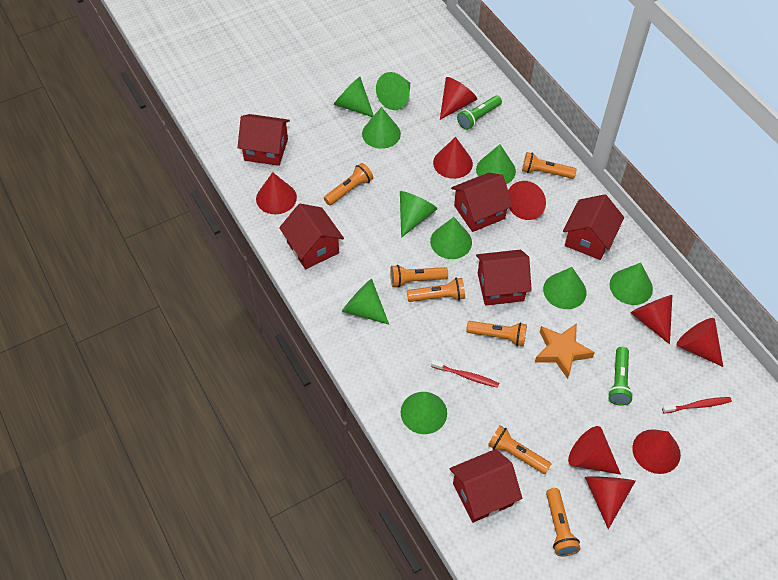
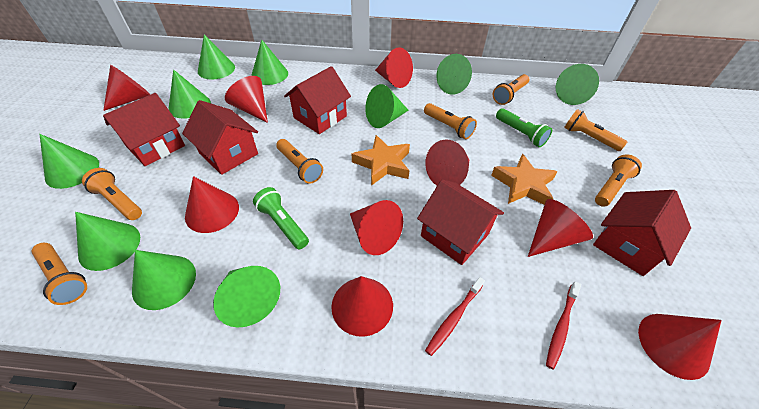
orange star: [535,323,595,379] = 1 -> [352,135,410,186] [491,154,558,205] = 2
red house: [237,114,290,166] [279,204,344,269] [449,449,522,523] [451,173,513,232] [476,250,532,306] [563,194,624,260] = 6 -> [103,93,185,166] [182,100,258,175] [284,66,351,134] [417,180,504,265] [593,190,691,276] = 5

